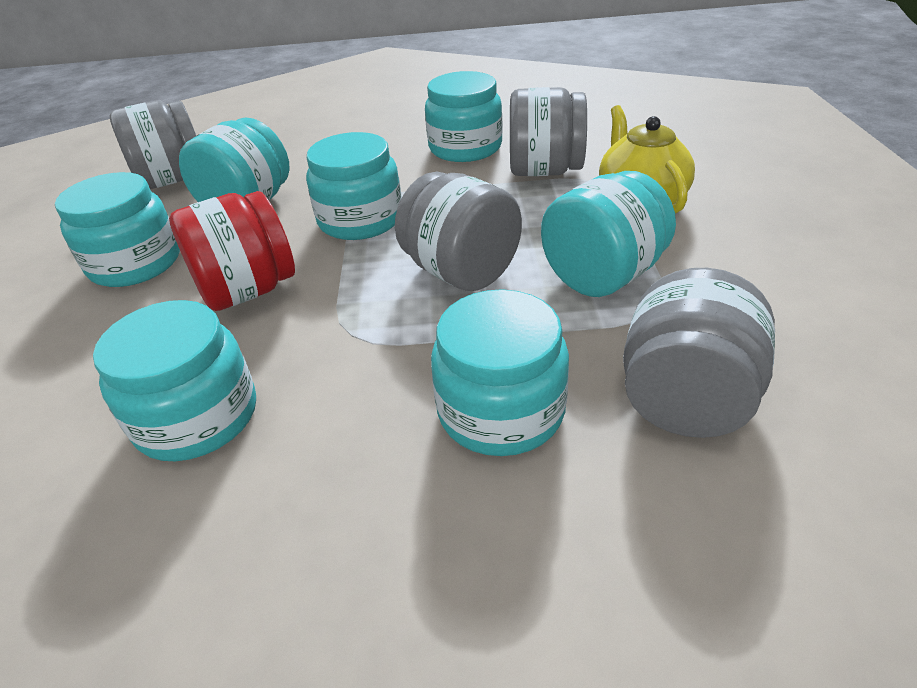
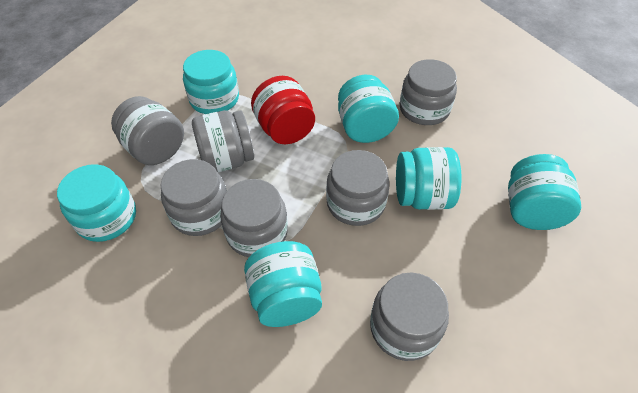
grey jar: [110,101,196,189] [395,172,522,291] [510,87,587,176] [623,268,775,438] = 4 -> [111,96,184,165] [160,159,227,236] [192,110,254,172] [220,179,288,257] [326,150,390,226] [370,273,449,361] [400,59,457,125] = 7
turquoise jar: [55,172,180,287] [93,300,256,461] [179,118,290,202] [306,132,402,240] [425,71,503,162] [431,289,569,456] [541,171,676,297] = 7 -> [57,164,136,242] [183,50,239,114] [244,241,322,327] [338,75,399,143] [396,147,461,210] [508,154,581,230] = 6
yellow teapot: [599,105,695,213] = 1 -> none = 0

